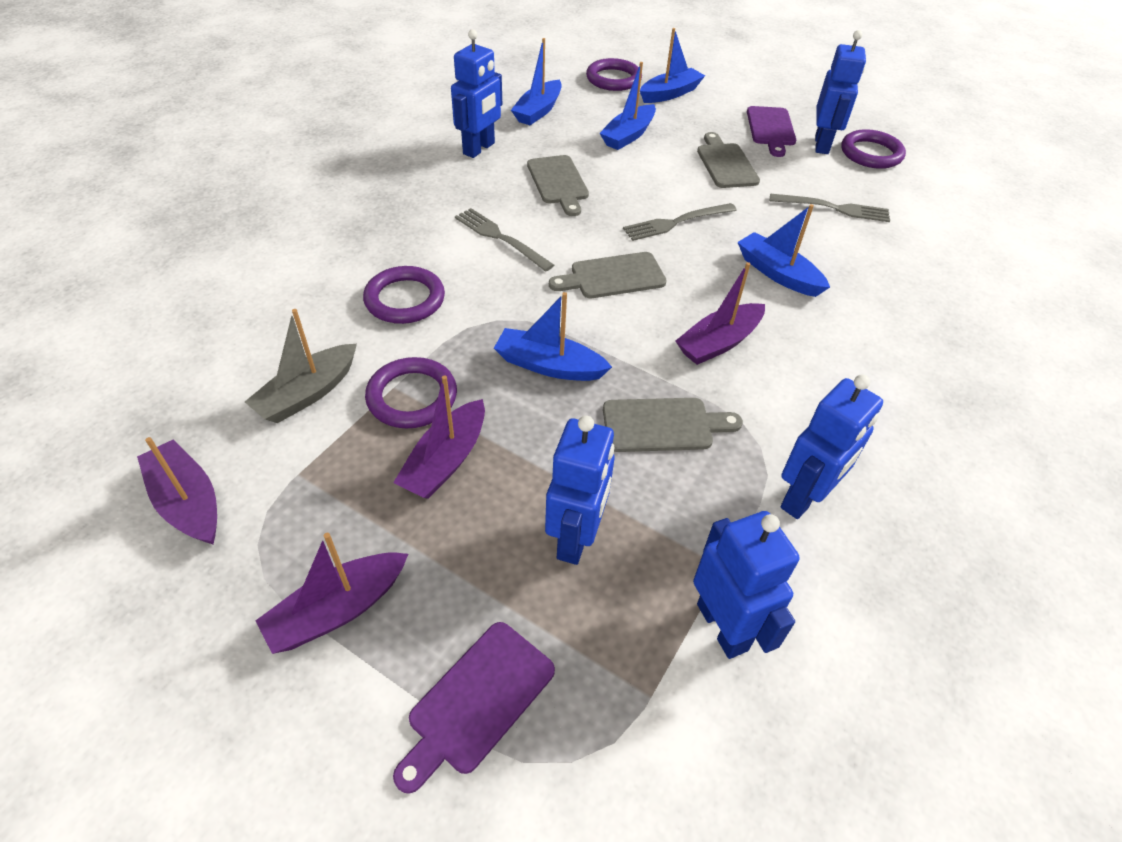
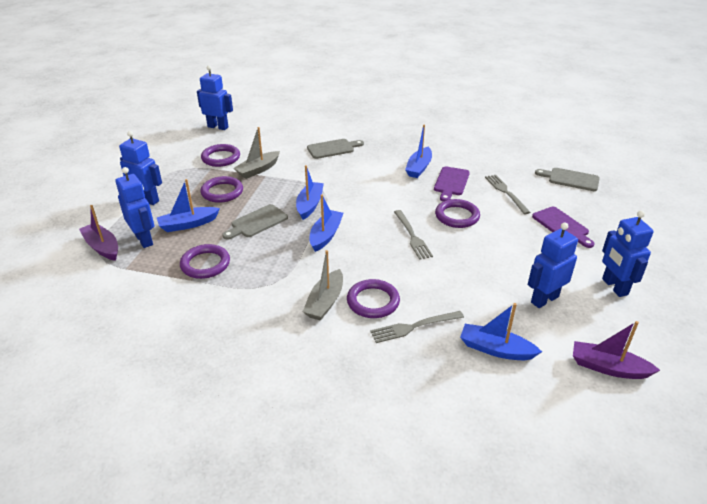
grey boat: [245,309,357,423] = 1 -> [233,127,280,179] [303,250,343,321] = 2
grey cutting board: [527,155,589,216] [549,252,667,298] [603,398,743,452] [697,132,760,188] = 4 -> [222,204,288,240] [307,139,364,159] [535,168,600,191] = 3
purple boat: [137,437,217,544] [255,533,408,654] [393,375,485,499] [675,262,765,365] = 4 -> [79,205,118,261] [573,321,660,379] = 2
purple ring: [363,266,445,324] [365,357,457,428] [586,58,642,91] [841,129,906,169] = 4 -> [180,244,230,279] [201,144,240,167] [201,176,243,203] [347,279,400,318] [435,199,480,228] = 5

